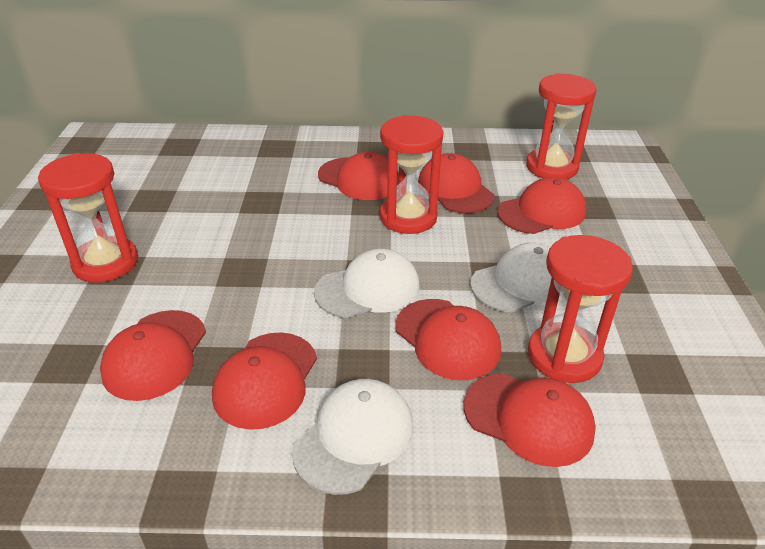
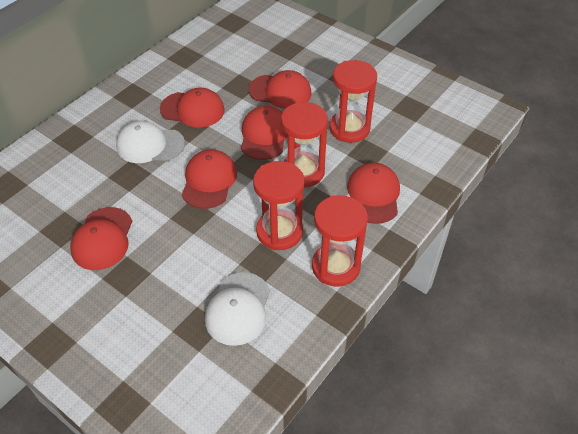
red cap: [100,310,206,401] [212,332,317,430] [318,152,399,200] [395,299,501,380] [418,153,494,213] [464,373,596,467] [497,177,586,234] = 7 -> [70,207,132,270] [160,88,225,128] [182,149,237,209] [241,106,288,160] [249,70,312,109] [347,163,400,224] = 6
white cap: [292,379,413,495] [314,249,420,318] [470,243,563,313] = 3 -> [116,121,185,163] [205,272,270,346] = 2

